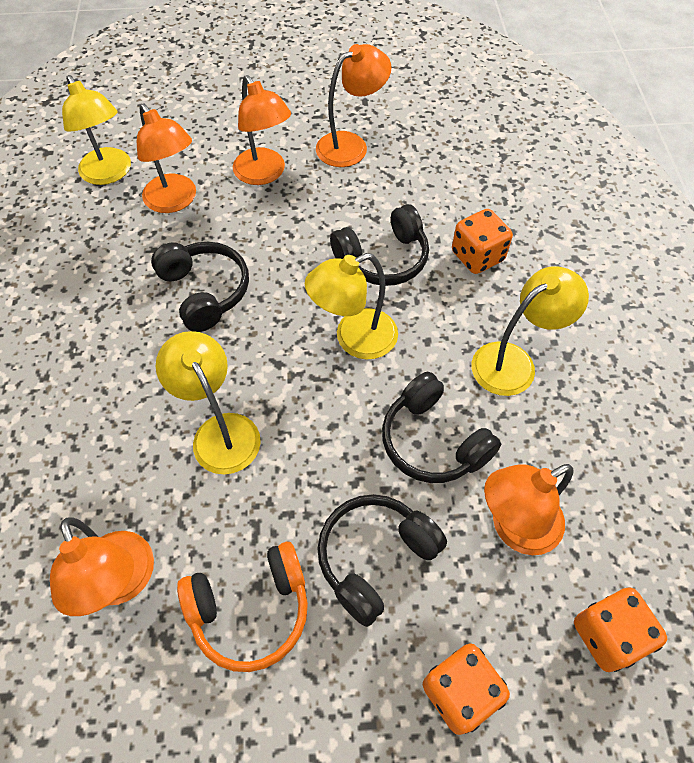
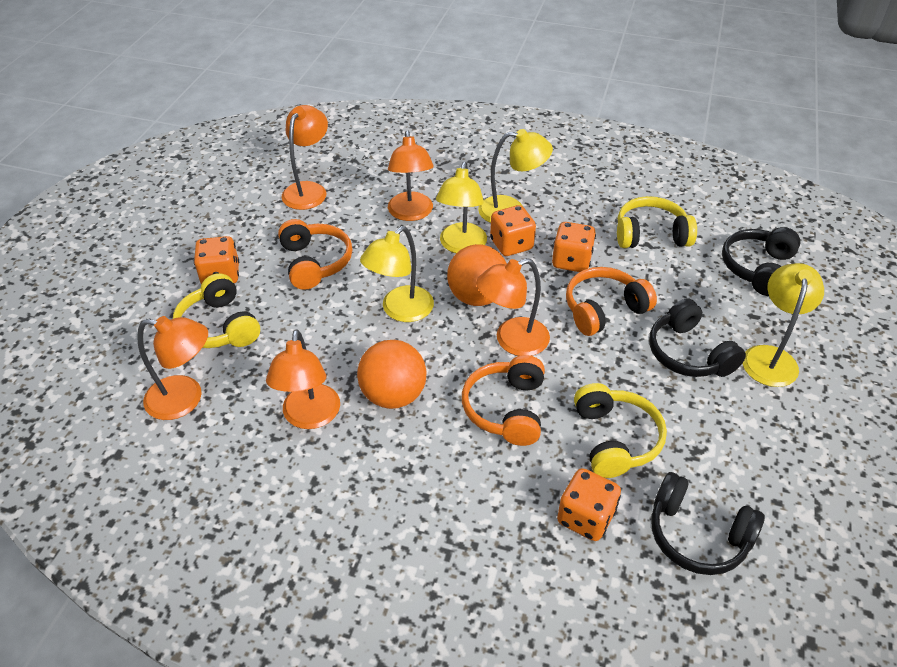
black headphones: [151,242,249,332] [317,494,447,627] [330,204,429,286] [382,372,501,483] = 4 -> [649,298,746,377] [651,472,765,575] [722,227,801,296] = 3
orange ball: none = 0 -> [357,340,426,409] [447,244,507,306] = 2
orange dice: [423,643,510,735] [452,209,513,274] [574,588,667,672] = 3 -> [194,236,239,284] [490,205,536,256] [552,222,596,272] [557,468,621,541] = 4
orange headphones: [177,542,308,672] = 1 -> [278,219,352,290] [462,355,545,446] [566,267,657,336] = 3
yellow headphones: none = 0 -> [173,273,260,348] [574,383,667,478] [617,196,697,248] = 3

